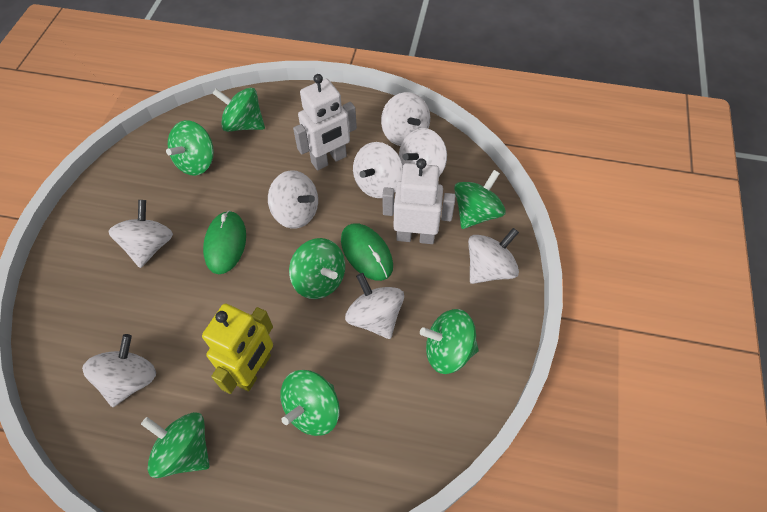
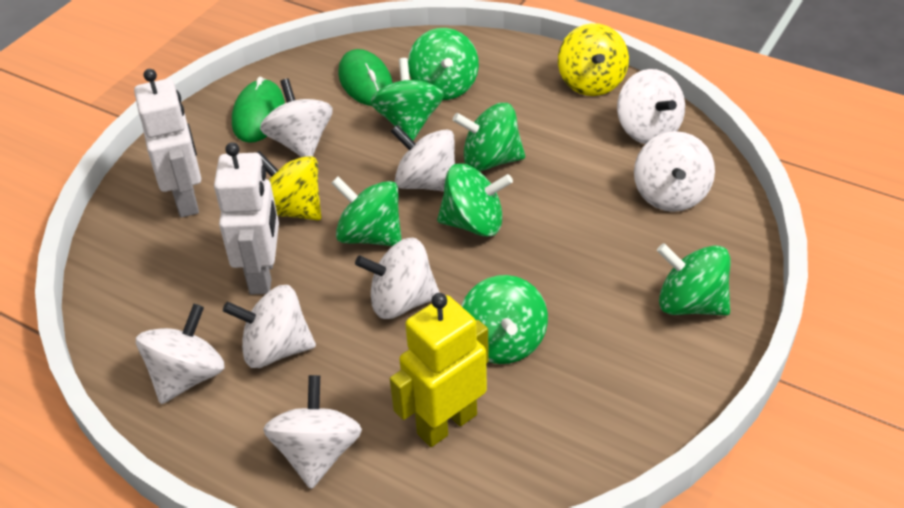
yellow spinning top: none = 0 -> [257,151,321,220] [558,23,629,96] = 2

